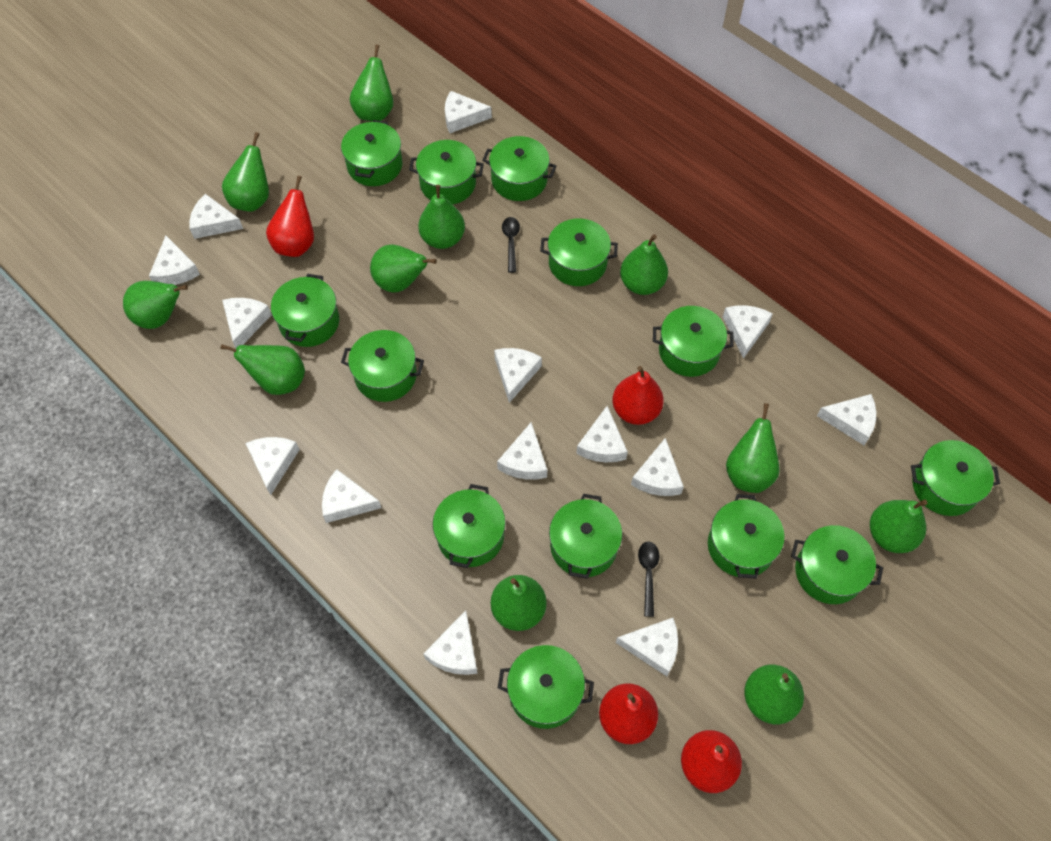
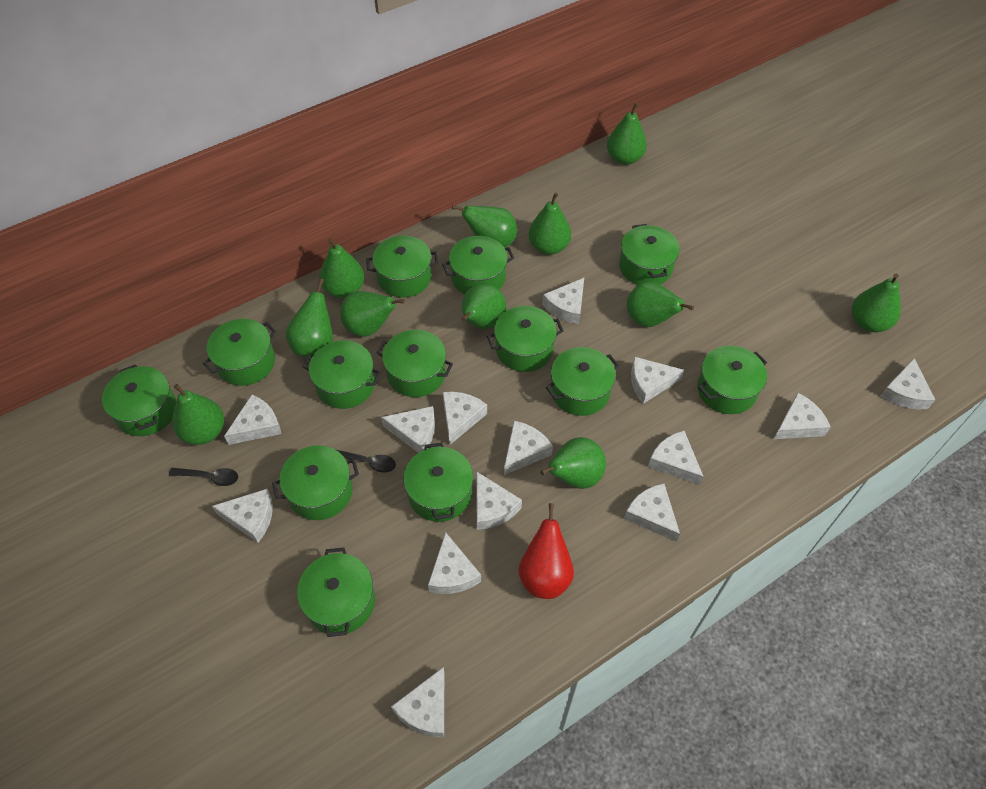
red pear: [266,176,314,257] [599,683,658,744] [612,366,664,425] [681,730,742,793] = 4 -> [518,503,574,599] = 1

